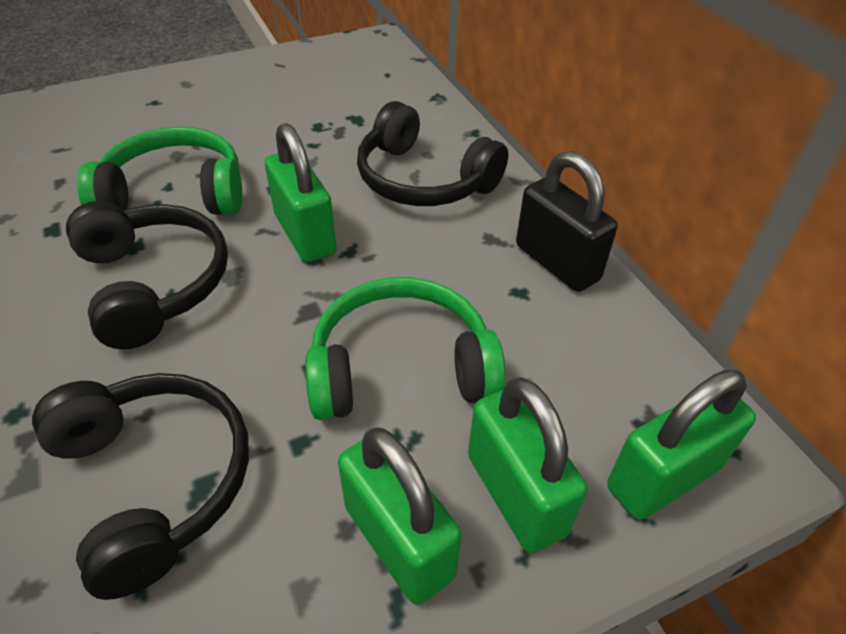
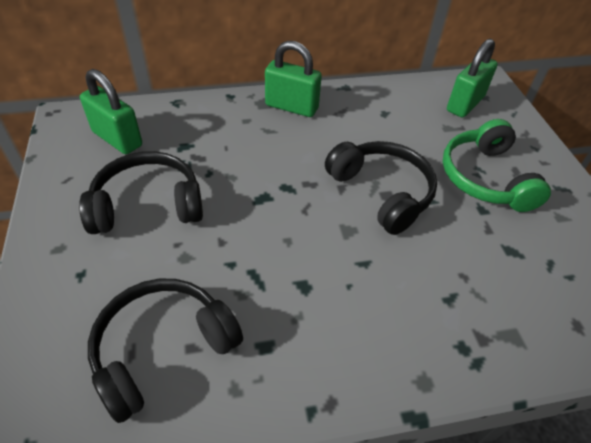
black padlock: [516,151,618,292] = 1 -> none = 0
green headphones: [77,127,242,215] [305,277,506,420] = 2 -> [443,119,551,212] = 1
green padlock: [265,123,337,263] [338,428,462,605] [468,377,587,553] [607,370,756,520] = 4 -> [80,69,142,154] [265,41,322,117] [447,39,498,118] = 3

